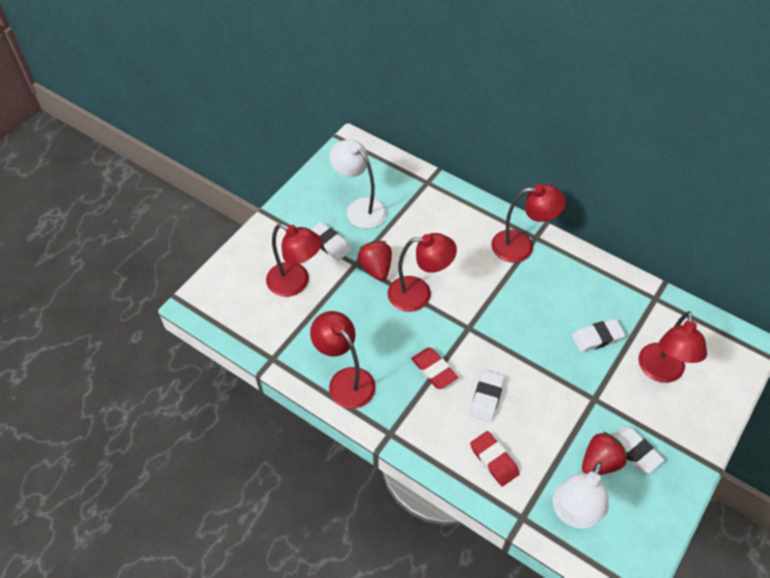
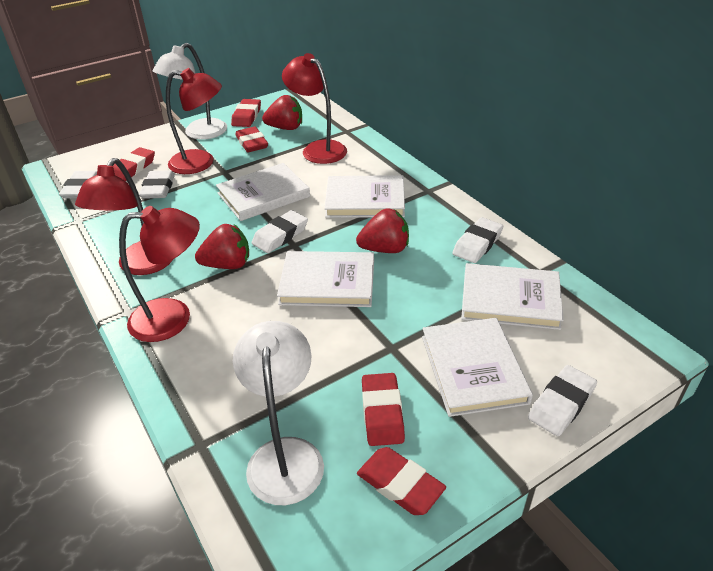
red eraser: [411,348,458,389] [470,431,520,487] = 2 -> [113,147,155,181] [231,99,261,127] [236,127,268,152] [357,447,446,515] [362,373,405,446] = 5
red lamp: [266,223,322,297] [310,311,376,409] [387,233,457,312] [491,184,566,263] [638,311,707,383] = 5 -> [75,158,172,275] [119,206,200,342] [166,68,222,174] [282,53,347,164] = 4
red strawberry: [358,241,392,281] [582,432,627,475] = 2 -> [195,224,249,269] [262,95,302,130] [356,209,409,253] = 3
white book: none = 0 -> [216,163,310,221] [277,251,374,307] [325,175,405,218] [422,318,533,417] [461,263,564,330] = 5
white eraser: [310,222,352,261] [470,370,505,422] [572,319,625,352] [612,426,664,473] = 4 -> [59,171,97,198] [139,170,175,199] [252,210,308,253] [452,217,503,263] [528,365,597,436] = 5

